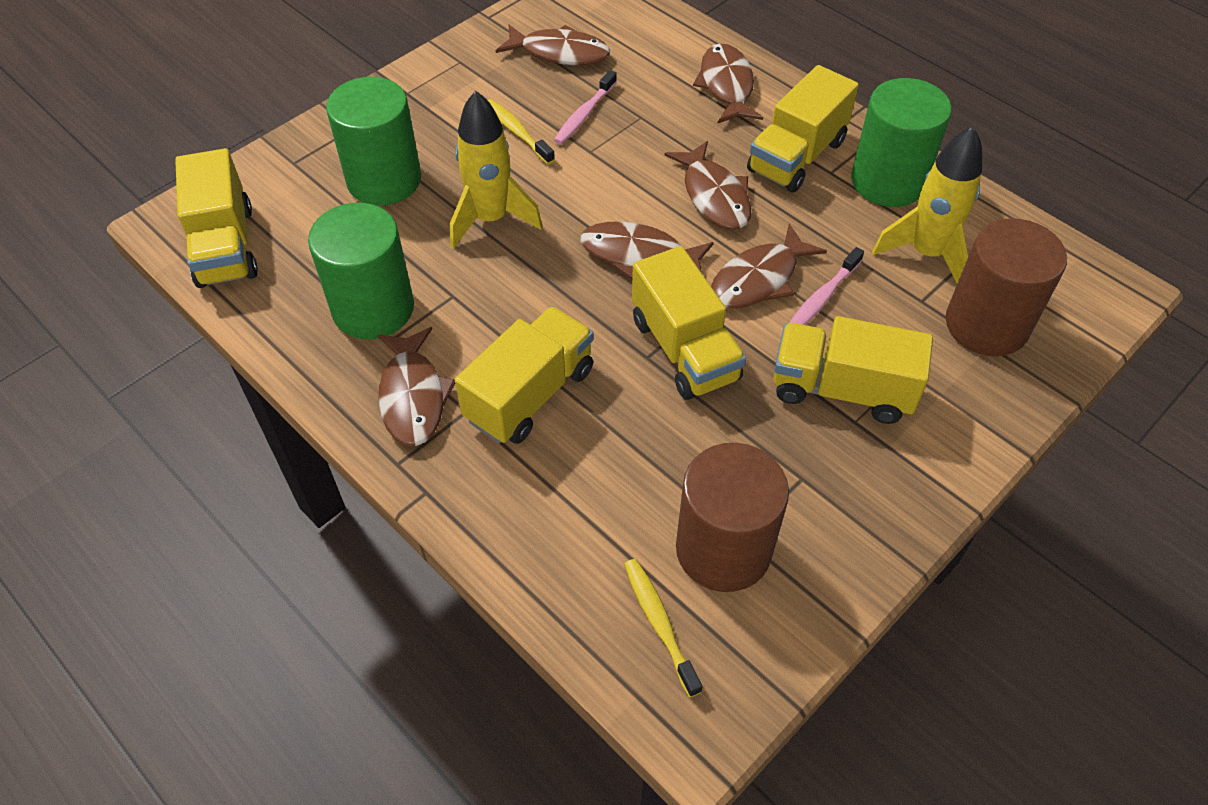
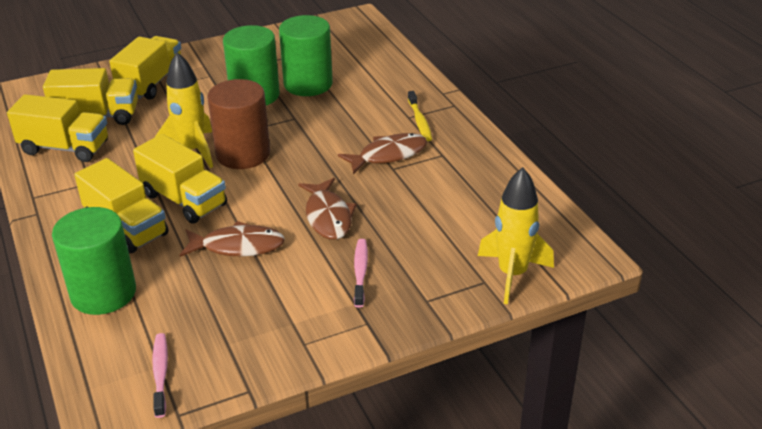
brown cylinder: [676,443,789,592] [946,218,1067,356] = 2 -> [207,79,270,169] = 1
brown fish: [378,327,455,446] [496,24,610,65] [580,222,714,279] [664,141,751,230] [693,43,763,124] [711,223,827,308] = 6 -> [180,221,285,257] [298,178,357,240] [338,133,427,174] = 3
yellow toothbrush: [488,99,555,164] [624,559,703,697] = 2 -> [408,91,432,141] = 1

